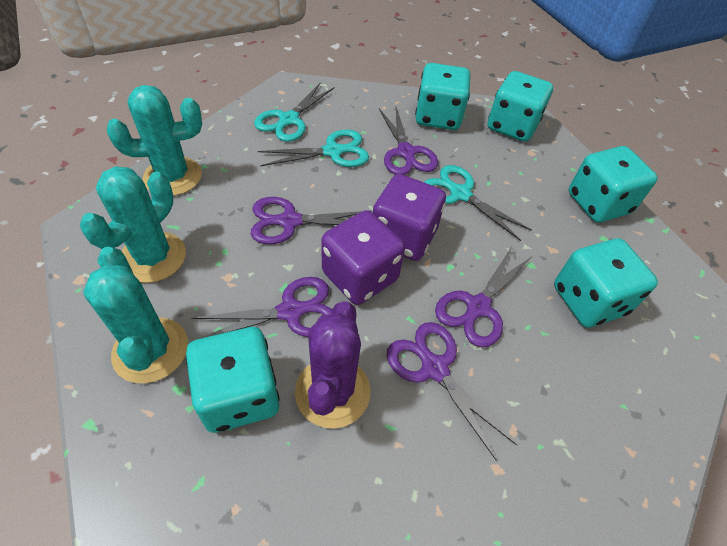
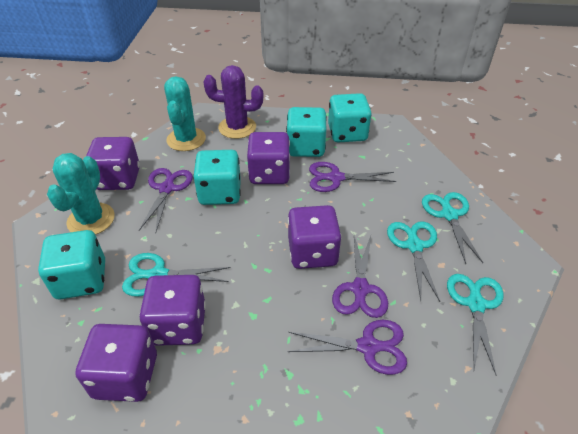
purple dice: [321,210,405,305] [373,174,446,261] = 2 -> [75,324,157,402] [86,137,140,190] [140,275,206,346] [247,132,290,184] [288,205,341,269] = 5
purple scissors: [191,277,332,339] [251,197,372,244] [379,107,438,175] [387,322,516,460] [435,247,531,347] = 5 -> [139,168,193,232] [287,320,407,375] [309,162,397,192] [332,235,388,318] = 4
turquoise cactus: [80,166,186,283] [83,247,188,383] [107,85,202,196] = 3 -> [47,153,115,235] [164,76,206,151] = 2
turquoise dice: [186,327,280,433] [415,63,470,130] [488,71,553,142] [554,238,658,328] [568,146,657,223] = 5 -> [38,230,105,299] [193,150,241,205] [286,107,327,157] [328,93,372,143] = 4
turquoise scissors: [254,82,335,142] [258,130,369,167] [424,165,532,241] = 3 -> [122,253,231,297] [387,221,440,302] [422,192,483,264] [447,274,504,375] = 4

